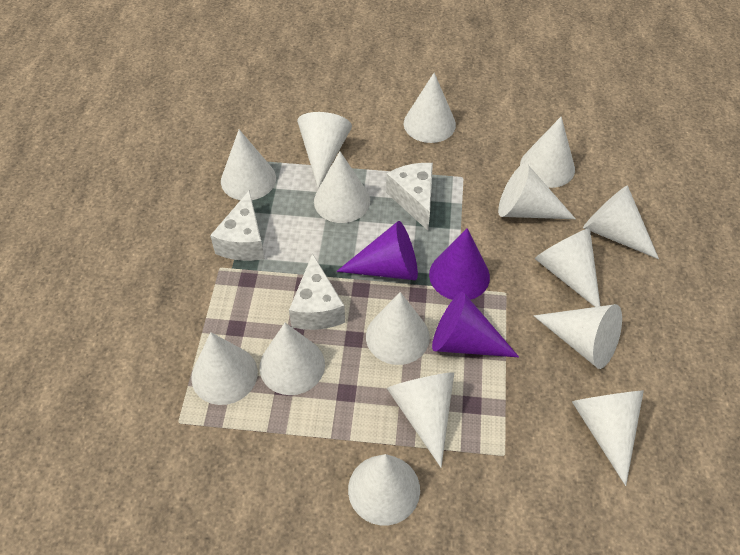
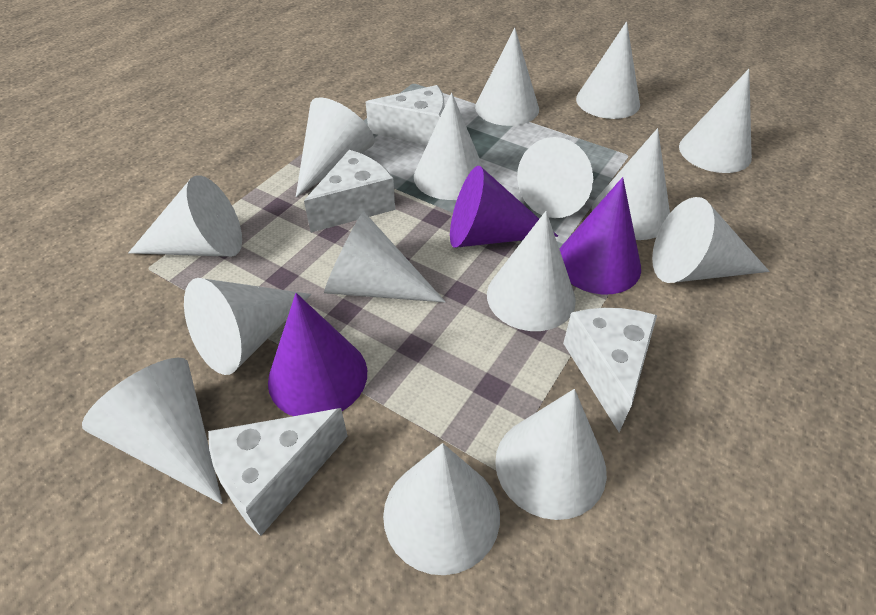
white cheese: [210,190,265,261] [289,253,345,330] [386,163,433,230] = 3 -> [208,408,348,536] [304,150,395,233] [366,85,444,145] [563,308,657,432] = 4

